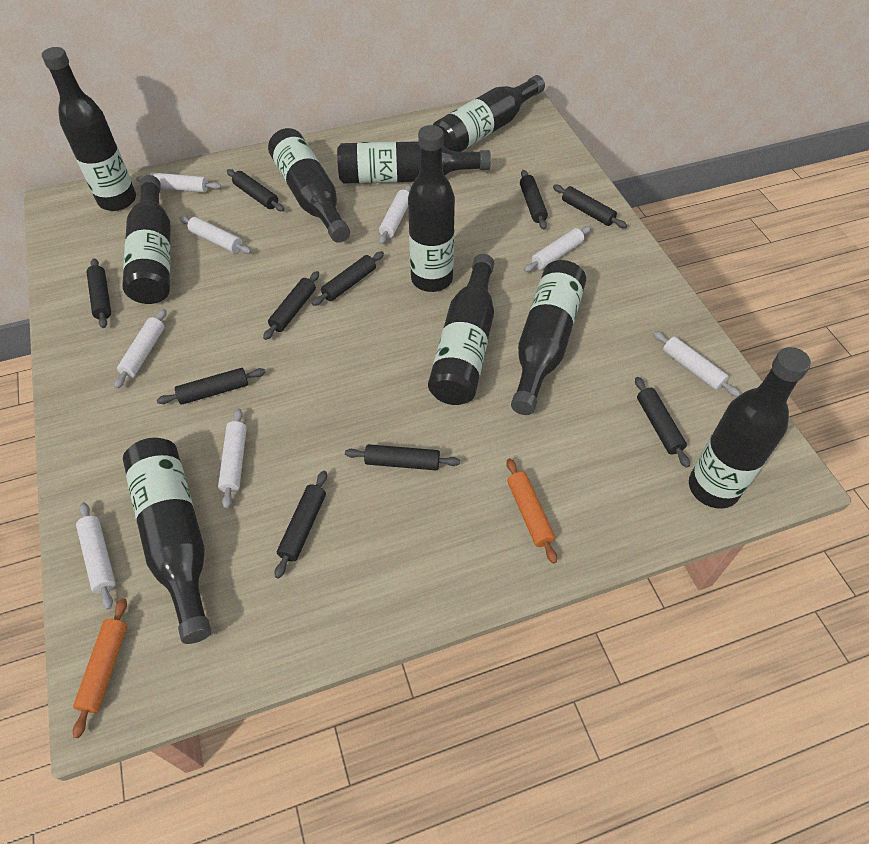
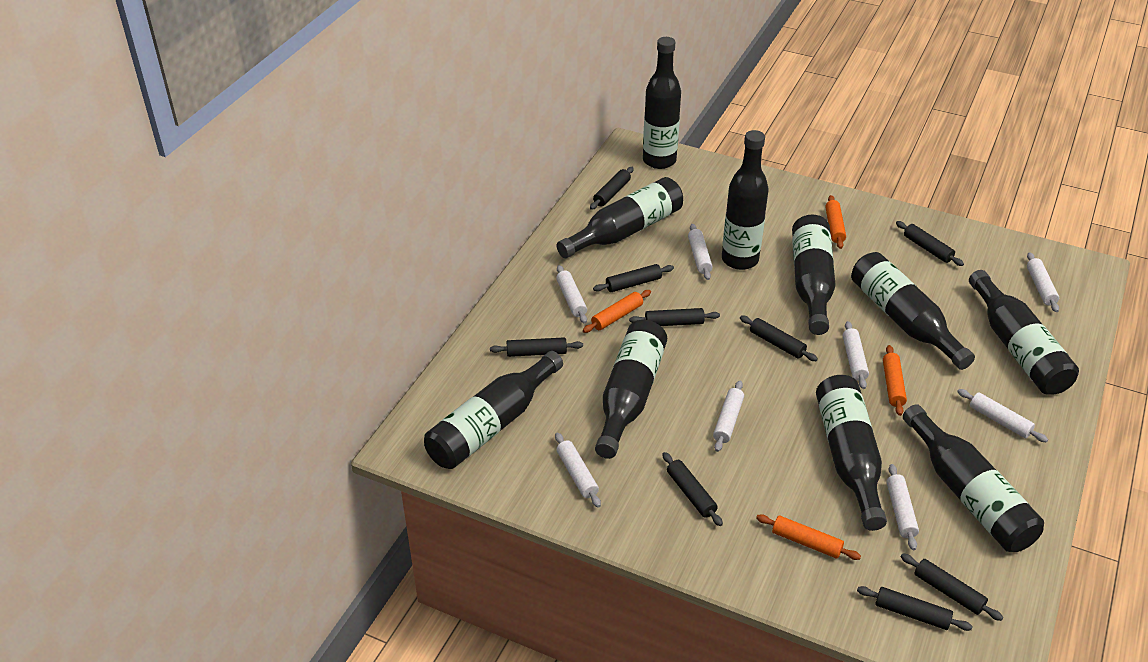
black rolling pin: [87,258,111,328] [157,368,266,405] [227,169,284,211] [263,271,319,340] [275,471,327,579] [312,251,384,306] [345,444,460,470] [520,170,548,229] [553,185,627,228] [635,377,690,468] = 10 -> [490,337,583,357] [590,167,634,210] [593,264,674,292] [629,308,720,326] [662,452,723,526] [740,316,818,361] [857,586,973,631] [896,221,964,266] [901,553,1003,621] = 9
orange rolling pin: [73,598,127,738] [506,458,557,563] = 2 -> [583,290,651,333] [756,514,861,560] [825,195,846,249] [883,345,907,416] = 4

